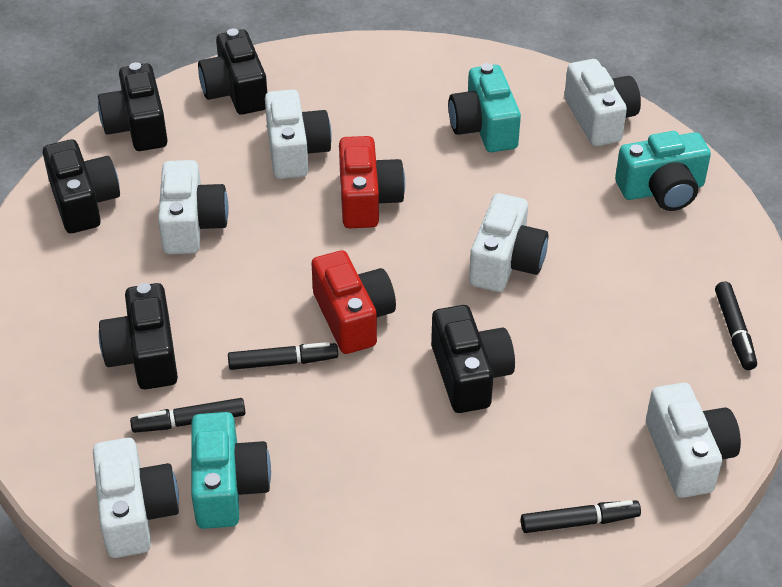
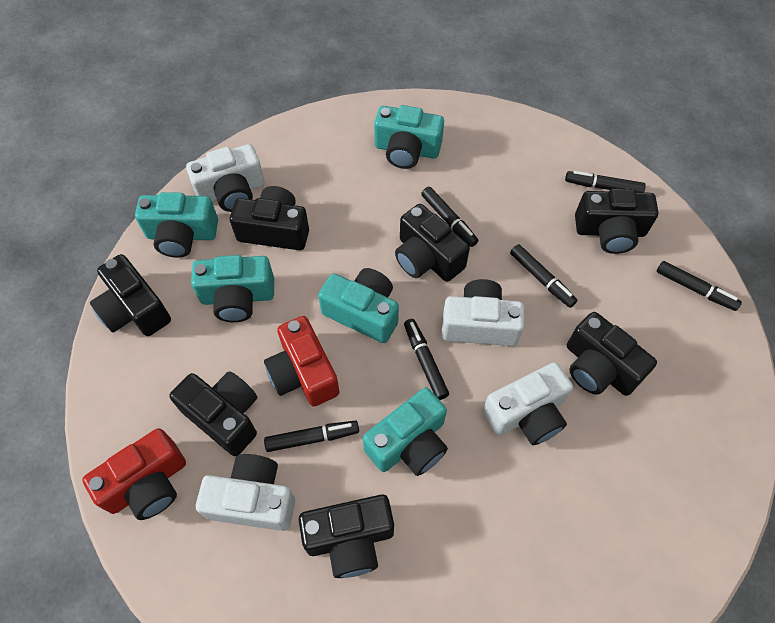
black camera: [43,139,120,233] [98,62,168,151] [99,283,178,389] [198,29,267,114] [431,305,515,413] = 5 -> [90,254,171,336] [169,371,257,456] [230,186,309,250] [299,495,394,578] [395,204,470,282] [567,312,657,396] [575,188,659,254] = 7
black marker: [130,398,245,433] [228,342,338,370] [521,500,641,533] [715,281,757,370] = 4 -> [264,420,359,452] [404,319,449,400] [421,187,478,247] [510,244,578,308] [565,171,646,193] [656,261,742,311] = 6
turquoise camera: [191,412,271,529] [448,63,521,152] [615,131,711,211] = 3 -> [135,192,218,258] [191,255,274,322] [318,268,399,343] [363,387,448,476] [374,105,444,169] = 5
white camera: [93,438,179,558] [158,160,229,254] [265,89,332,179] [469,193,548,292] [564,59,641,146] [646,383,741,498] = 6 -> [186,144,265,212] [196,454,295,531] [442,279,524,346] [483,362,573,445] = 4

